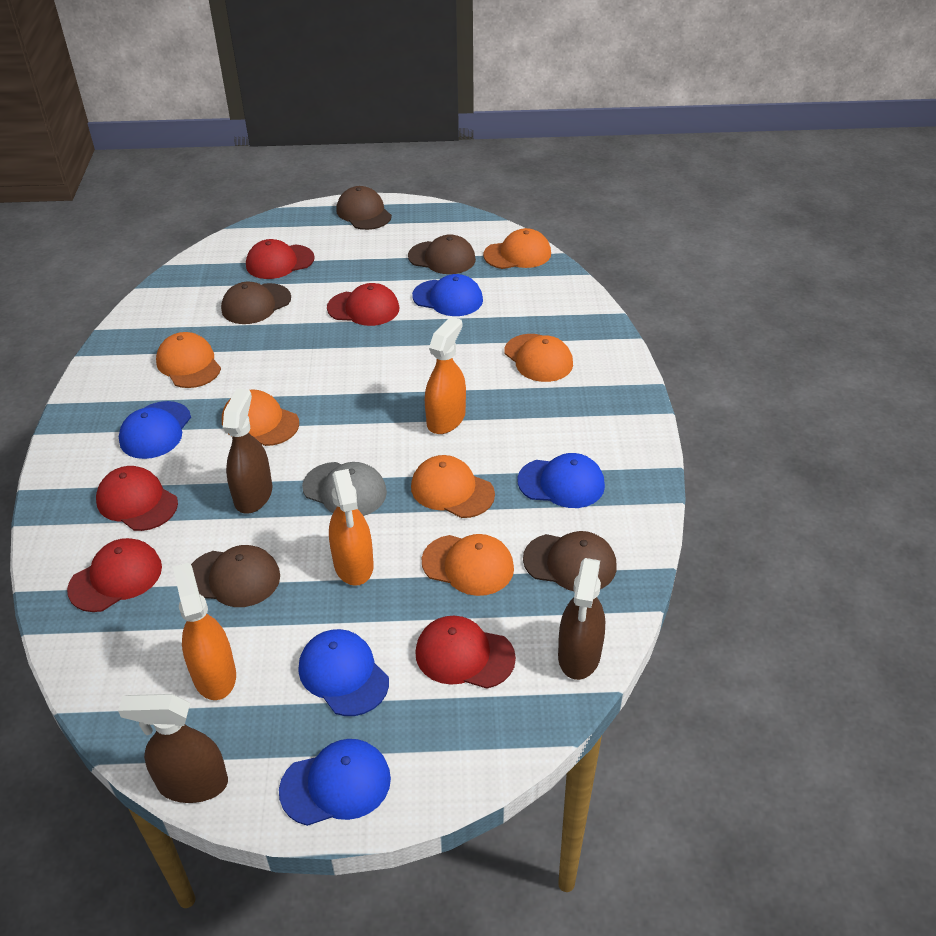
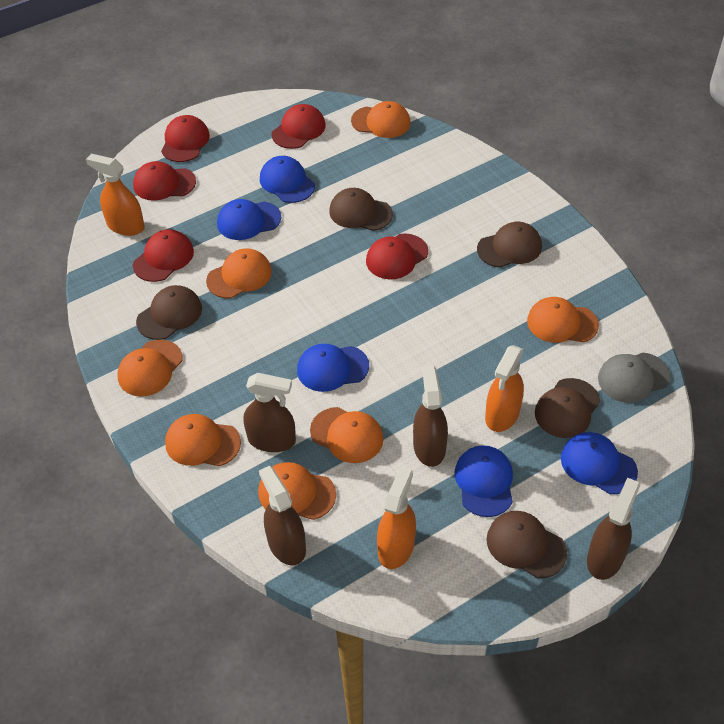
brown spray bottle: [118,694,228,803] [223,389,272,514] [558,558,605,680] = 3 -> [243,373,296,452] [259,466,306,565] [413,366,448,467] [587,477,640,580] = 4
orange cap: [156,332,221,388] [222,389,299,446] [411,455,495,518] [422,534,514,596] [483,228,551,269] [504,334,573,382] = 6 -> [118,339,183,397] [165,414,241,466] [206,248,272,298] [258,462,336,520] [310,407,384,463] [351,101,411,138] [527,297,599,343] = 7

